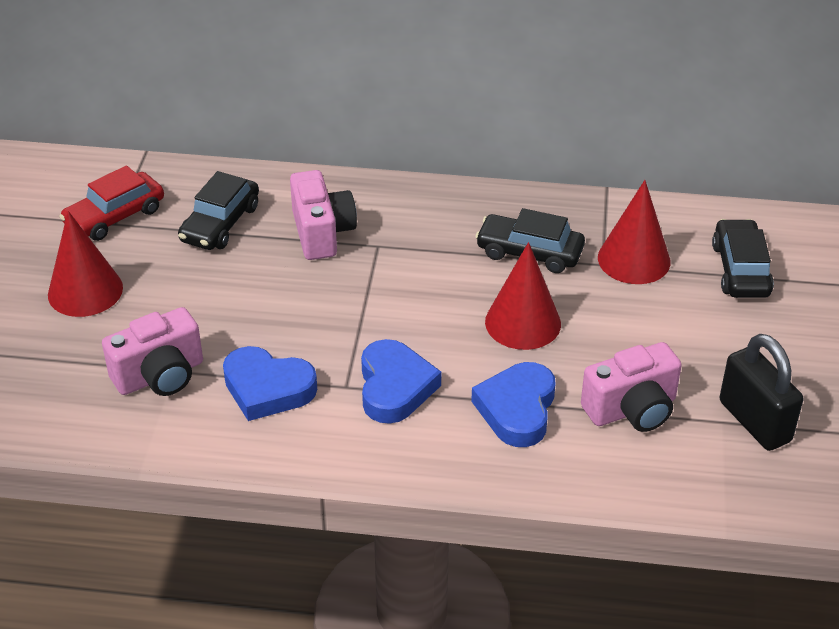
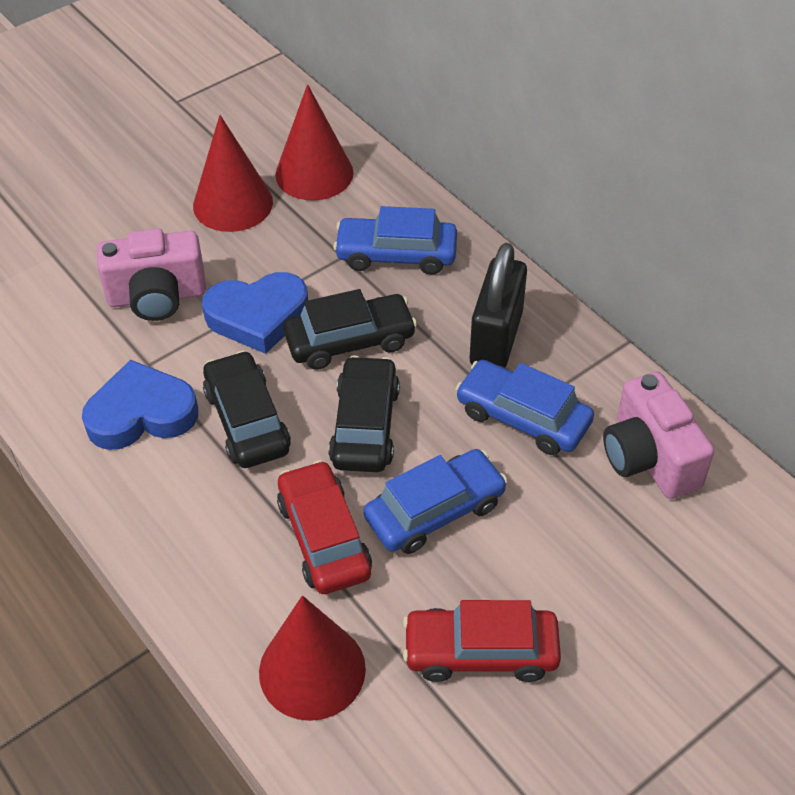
blue car: none = 0 -> [333,206,457,275] [363,449,508,554] [455,360,594,455] = 3
blue heart: [223,346,317,421] [361,339,441,424] [471,362,556,447] = 3 -> [82,360,198,450] [202,272,308,354] = 2
pink camera: [102,307,203,396] [290,170,357,260] [581,342,682,432] = 3 -> [97,229,206,321] [603,371,714,499] = 2
red car: [59,165,164,241] = 1 -> [277,460,372,594] [403,600,561,682] = 2

